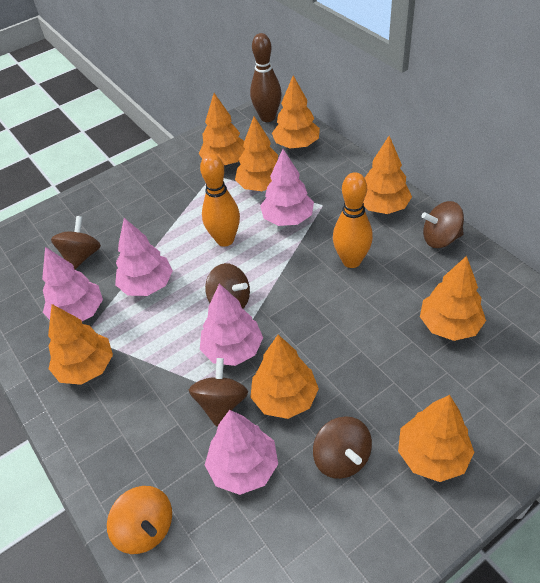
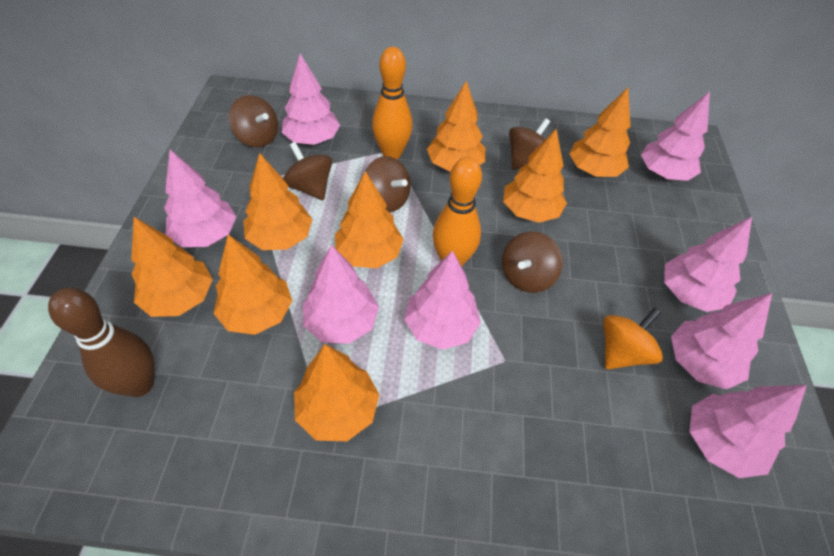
pink tree: [42,247,103,321] [115,218,173,296] [200,284,263,366] [205,410,278,495] [260,149,314,226] = 5 -> [164,150,236,247] [282,53,340,145] [303,245,379,344] [404,250,481,350] [641,91,710,181] [664,217,752,312] [671,293,772,389] [690,385,807,478] = 8

